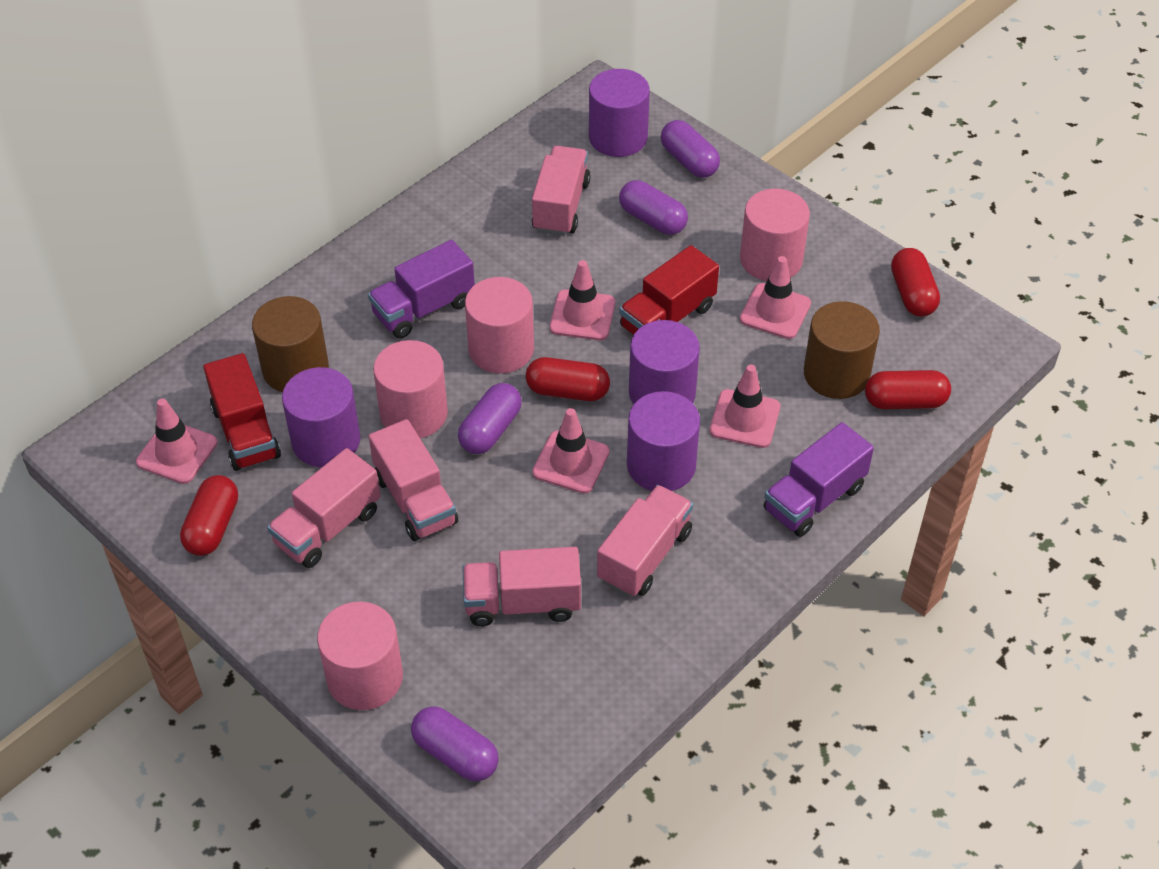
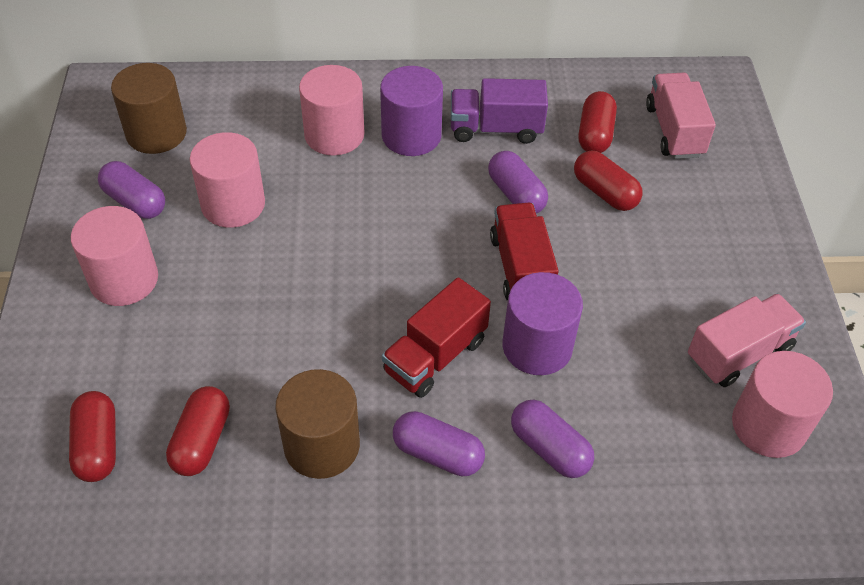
pink traffic cone: [136,398,217,484] [532,408,609,494] [550,260,615,340] [709,365,780,448] [740,256,811,339] = 5 -> none = 0
pink truck: [267,448,381,568] [369,419,458,541] [462,547,581,626] [532,146,590,236] [597,485,693,597] = 5 -> [646,73,716,159] [688,293,806,387] = 2
purple cylinder: [282,367,361,467] [589,69,650,157] [627,391,700,491] [629,320,700,404] = 4 -> [380,66,443,156] [503,272,583,375] = 2
purple truck: [368,240,475,338] [764,422,874,537] = 2 -> [451,78,548,144] = 1

